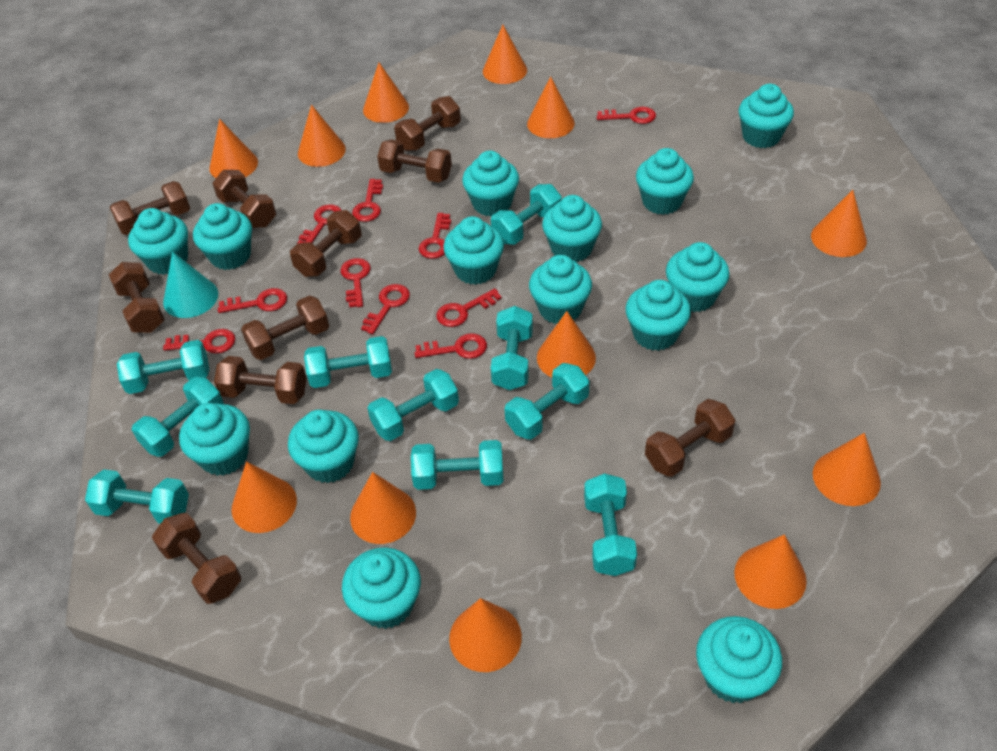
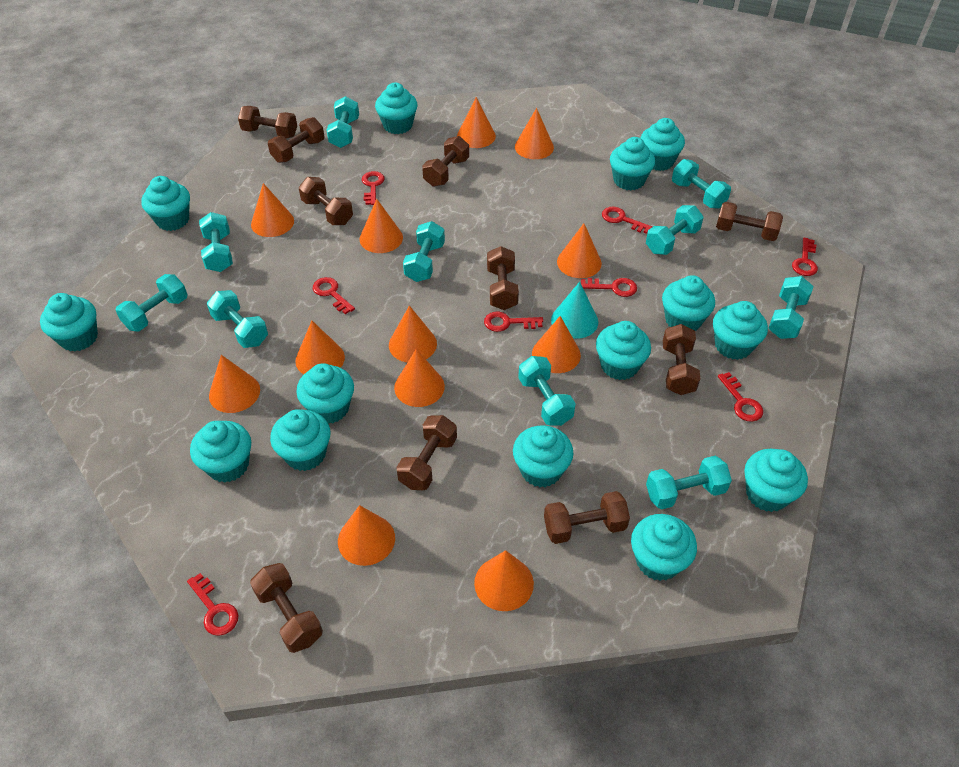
red key: [163,329,235,354] [218,288,287,313] [297,204,341,244] [340,258,371,307] [352,179,383,222] [361,284,410,334] [415,333,487,359] [419,213,451,259] [436,288,502,327] [597,107,656,124] = 10 -> [187,573,239,636] [313,277,355,314] [362,171,384,205] [484,312,543,332] [581,278,637,297] [602,207,652,234] [718,372,763,422] [792,238,818,276] = 8

